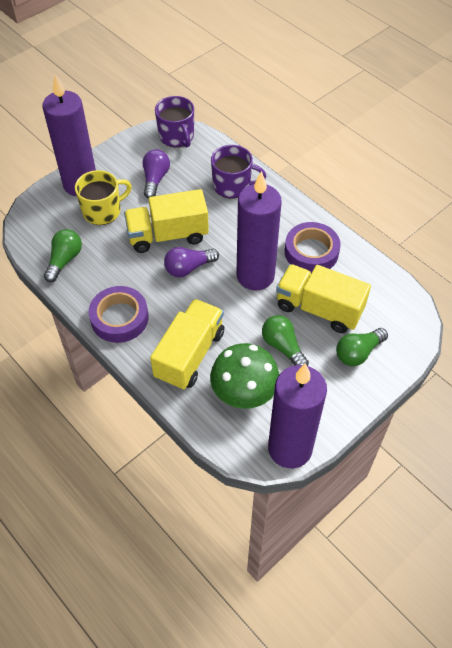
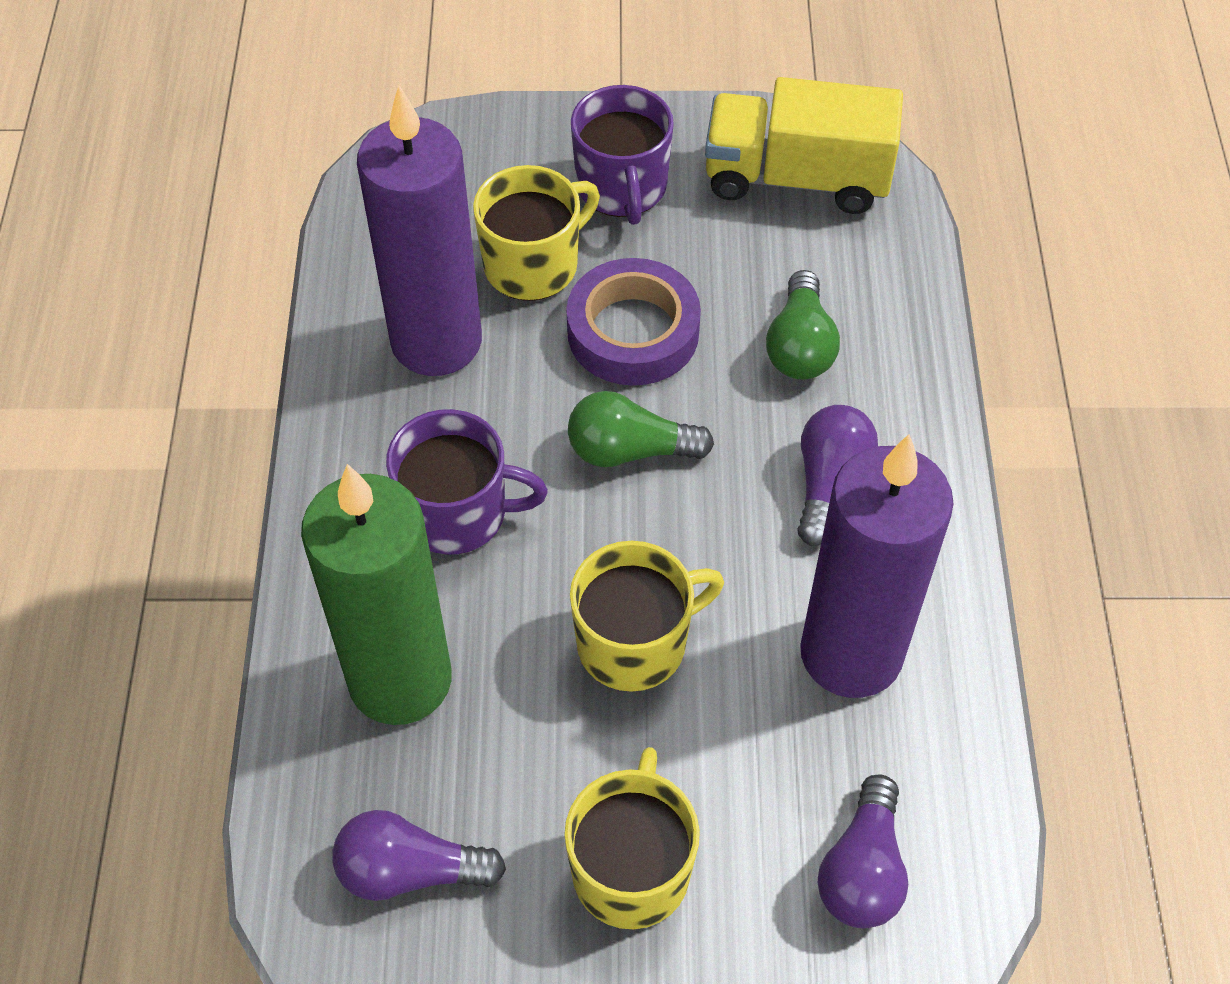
green candle: none = 0 -> [301,464,452,725] = 1
green light bulb: [44,229,82,282] [262,315,309,366] [336,328,388,366] = 3 -> [568,391,714,467] [766,270,840,380] = 2
green mushroom: [210,343,279,409] = 1 -> none = 0
purple candle: [42,74,96,196] [236,171,282,290] [268,363,327,468] = 3 -> [357,86,482,376] [800,434,954,698] = 2
purple light bulb: [142,149,170,199] [164,247,219,277] = 2 -> [332,810,506,901] [797,405,878,546] [818,774,908,929] = 3
purple tape: [89,286,149,343] [285,222,341,273] = 2 -> [566,258,701,386] = 1
yellow mug: [75,170,132,225] = 1 -> [473,165,600,301] [564,747,700,929] [570,541,724,692] = 3
yellow truck: [124,189,209,253] [150,299,224,390] [276,264,371,333] = 3 -> [705,77,903,214] = 1

